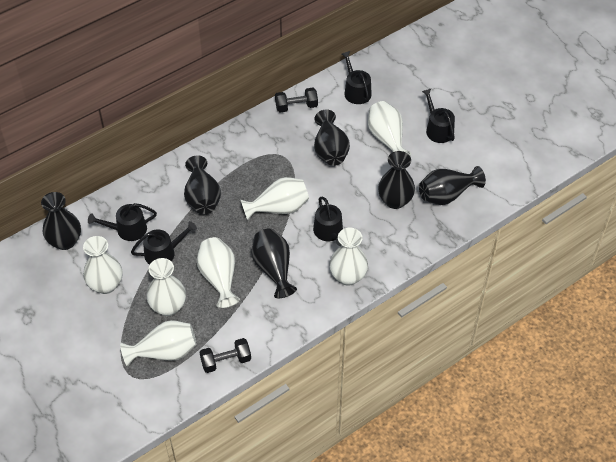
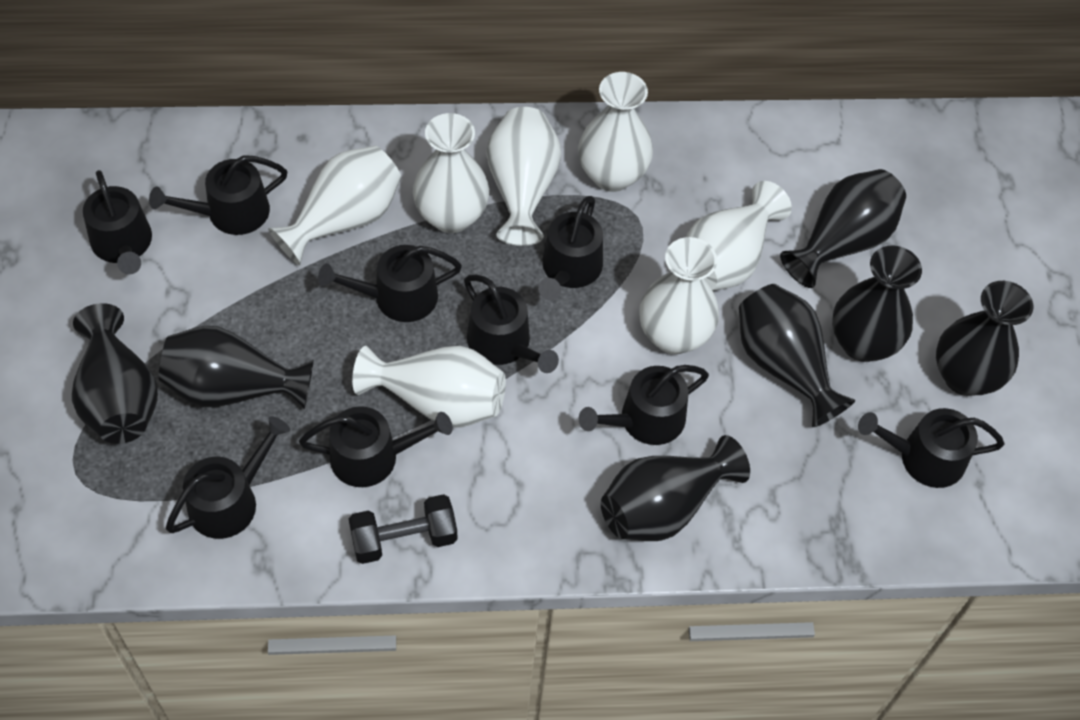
black dumbbell: [199,338,251,373] [275,88,318,113] = 2 -> [349,494,457,564] = 1
black vase: [41,192,81,250] [184,155,221,214] [252,228,297,298] [314,110,350,166] [378,151,415,209] [419,166,486,205] = 6 -> [72,303,158,444] [159,326,314,409] [601,435,750,541] [739,284,855,427] [780,169,906,288] [832,246,922,362] [936,281,1033,396] = 7
black watering can: [88,203,157,241] [131,221,197,265] [313,197,343,246] [342,51,372,104] [422,89,455,143] = 5 -> [83,170,152,274] [149,155,287,235] [166,416,290,539] [299,406,453,487] [318,245,462,322] [464,275,559,373] [538,196,603,300] [579,365,709,445] [858,408,1004,488] = 9

